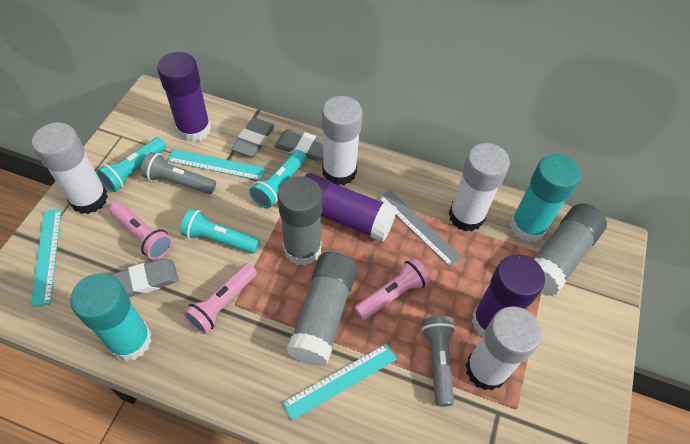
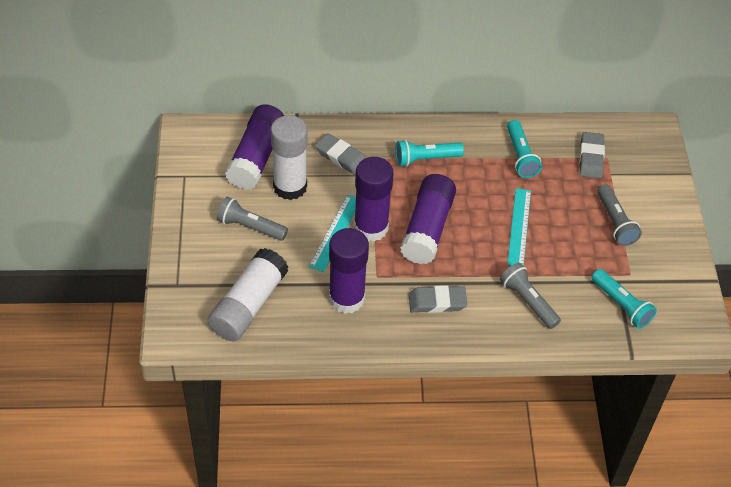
grey flashlight: [141,152,216,194] [422,316,456,406] = 2 -> [217,197,288,241] [500,263,561,329] [597,184,642,246] = 3
grey glue stick: [277,176,322,266] [286,252,357,366] [533,204,607,296] = 3 -> none = 0
grey ruler: [378,190,462,267] = 1 -> none = 0
pink flashlight: [109,202,172,260] [183,263,257,334] [354,258,430,320] = 3 -> none = 0
purple glue stick: [157,52,211,142] [304,173,397,242] [472,254,545,336] = 3 -> [225,104,284,190] [329,228,369,314] [354,157,394,242] [400,174,456,264] = 4
turquoise glue stick: [70,273,152,361] [510,154,581,242] = 2 -> none = 0
turquoise ruler: [31,209,62,307] [167,149,266,181] [283,343,397,420] = 3 -> [309,195,356,272] [507,188,531,267] = 2
white glue stick: [32,122,108,214] [322,96,362,185] [449,143,510,231] [466,306,542,391] = 4 -> [208,248,288,341] [271,115,308,200] = 2

